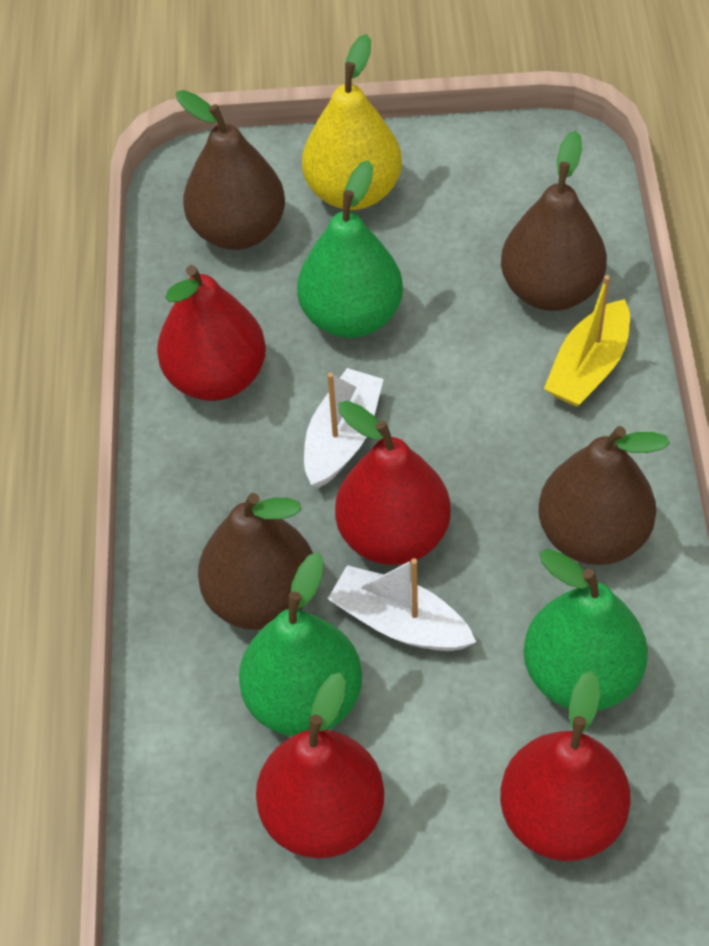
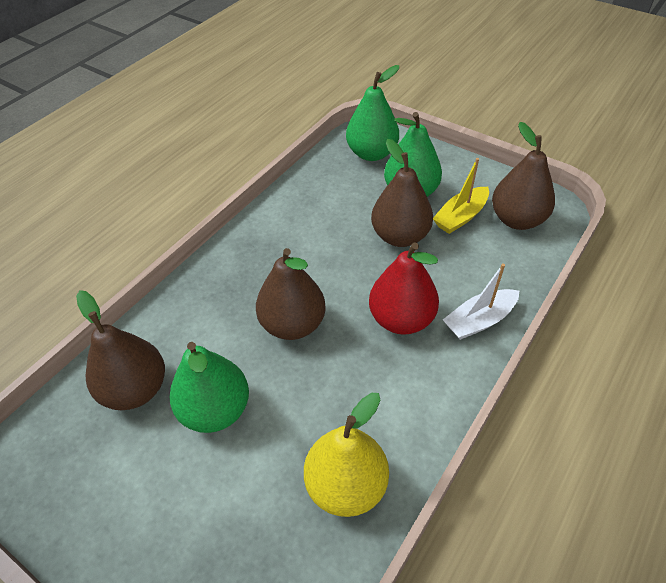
red pear: [157,265,266,401] [256,673,384,858] [335,401,451,565] [500,671,630,861] = 4 -> [369,242,439,335] = 1
white boat: [304,368,384,488] [328,558,476,651] = 2 -> [443,263,519,340] = 1

